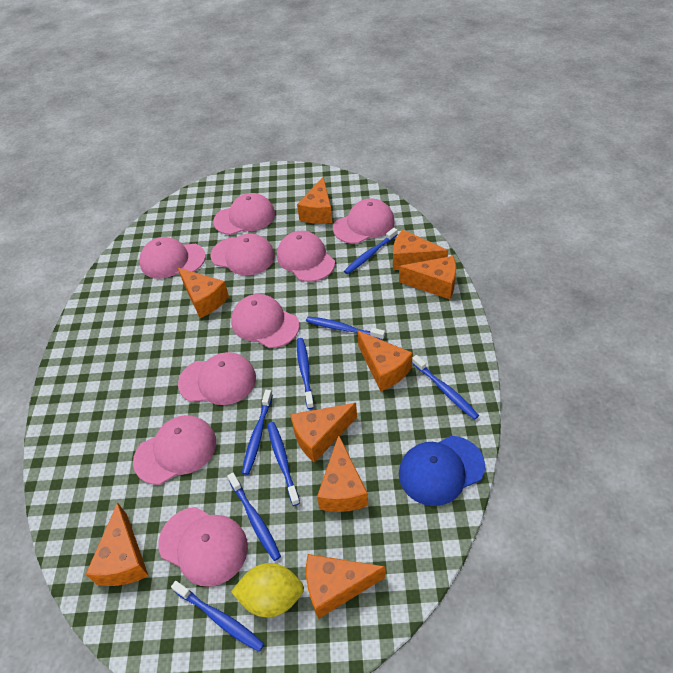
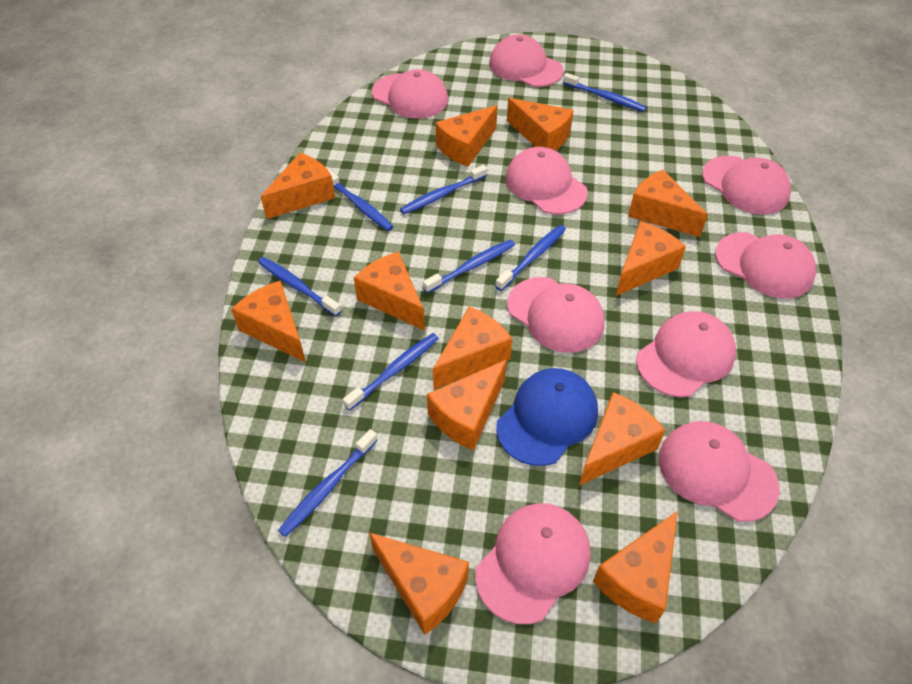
orange cheese: [86,502,149,586] [178,268,229,318] [290,403,357,463] [297,177,332,224] [306,554,386,619] [317,435,368,512] [357,330,412,391] [393,230,448,270] [399,256,456,299] = 9 -> [231,280,306,362] [261,153,335,219] [354,252,425,331] [369,533,469,635] [427,360,507,450] [433,306,512,389] [436,105,497,167] [507,98,573,151] [579,392,665,485] [593,511,678,623] [616,221,686,296] [628,170,708,237] = 12
yellow lemon: [231,563,304,617] = 1 -> none = 0

